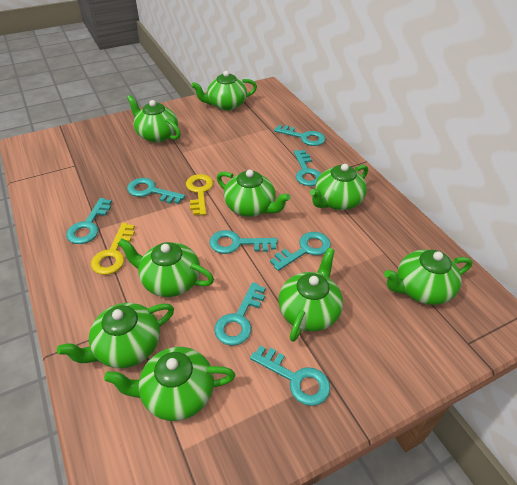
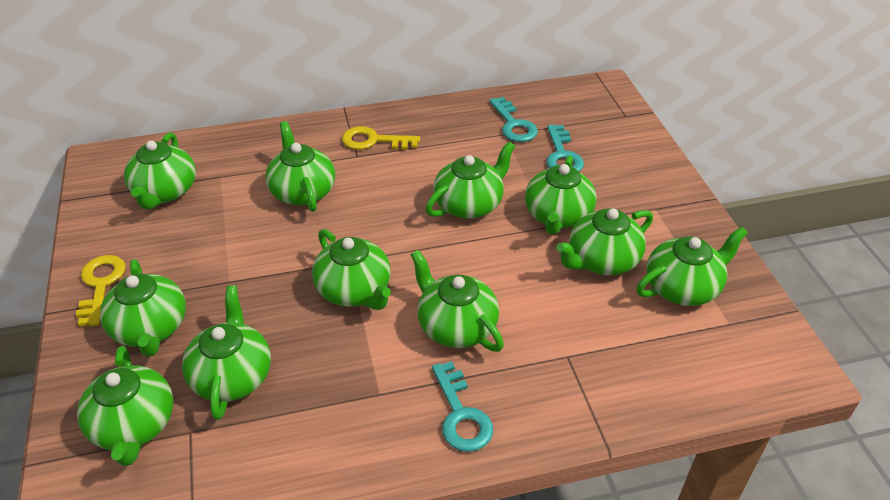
green teapot: [57,303,174,368] [104,347,235,421] [118,238,214,297] [127,95,181,143] [191,71,257,111] [217,170,290,217] [278,248,343,342] [310,164,368,210] [384,250,472,305] = 9 -> [77,346,173,466] [100,259,186,357] [124,132,196,209] [182,285,271,420] [265,121,335,212] [312,229,391,310] [410,250,504,352] [425,141,515,219] [525,155,597,234] [556,208,653,275] [636,227,748,306] = 11
turquoise key: [66,198,112,244] [127,178,185,204] [209,230,278,254] [214,282,265,346] [250,346,330,406] [270,232,331,271] [274,125,325,146] [294,150,321,186] = 8 -> [432,361,493,452] [489,97,538,142] [547,125,584,172] = 3

